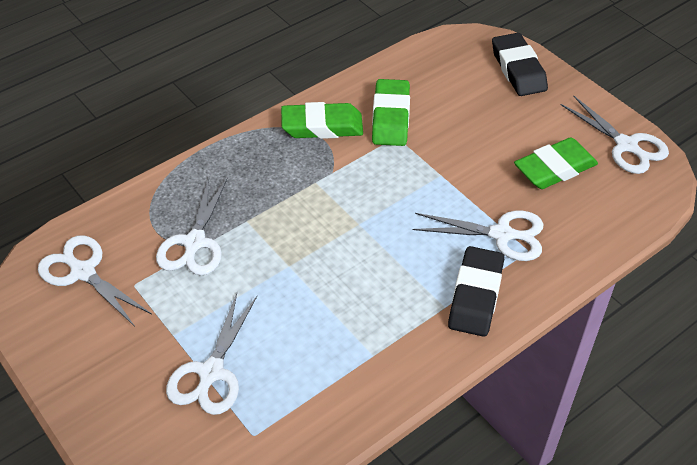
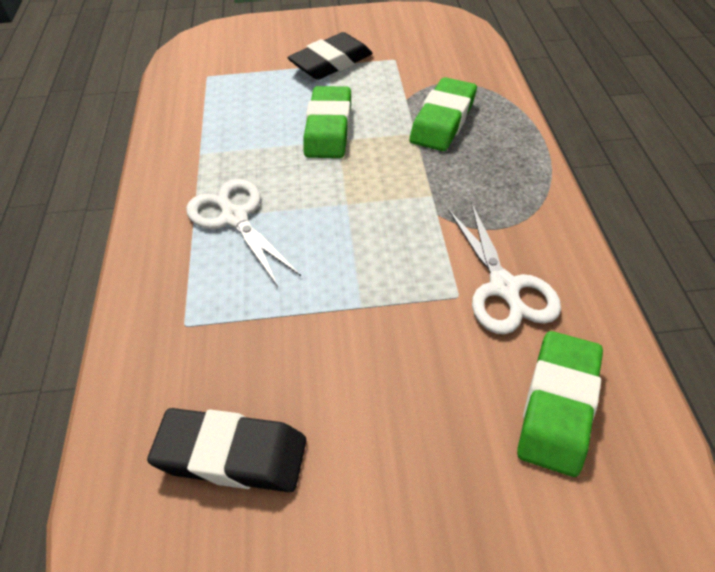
white scissors: [38,235,152,327] [156,177,228,276] [166,293,257,415] [413,211,544,261] [561,95,669,174] = 5 -> [186,179,301,287] [448,202,561,334] = 2

